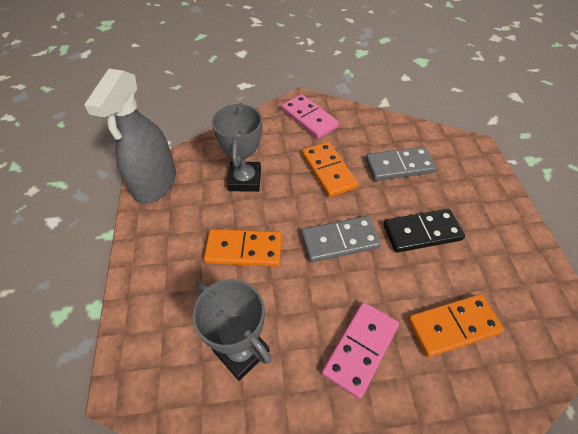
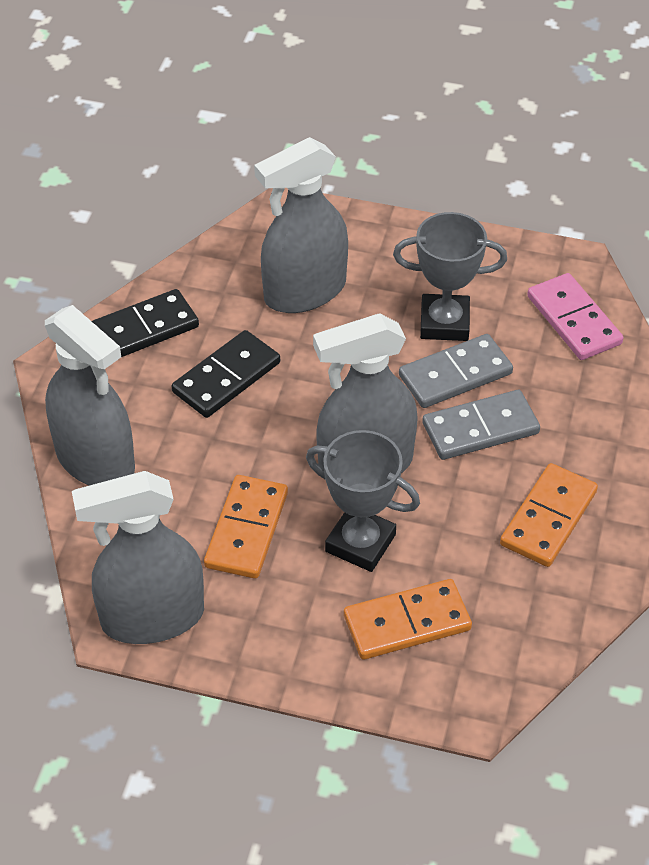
black domino: [383,209,465,253] = 1 -> [92,289,199,357] [172,330,280,418] = 2
grey spray bottle: [84,69,176,204] = 1 -> [45,305,135,485] [72,471,204,644] [254,137,348,313] [313,314,418,473] = 4
pink domino: [281,94,339,139] [322,302,399,399] = 2 -> [527,273,623,360] = 1

